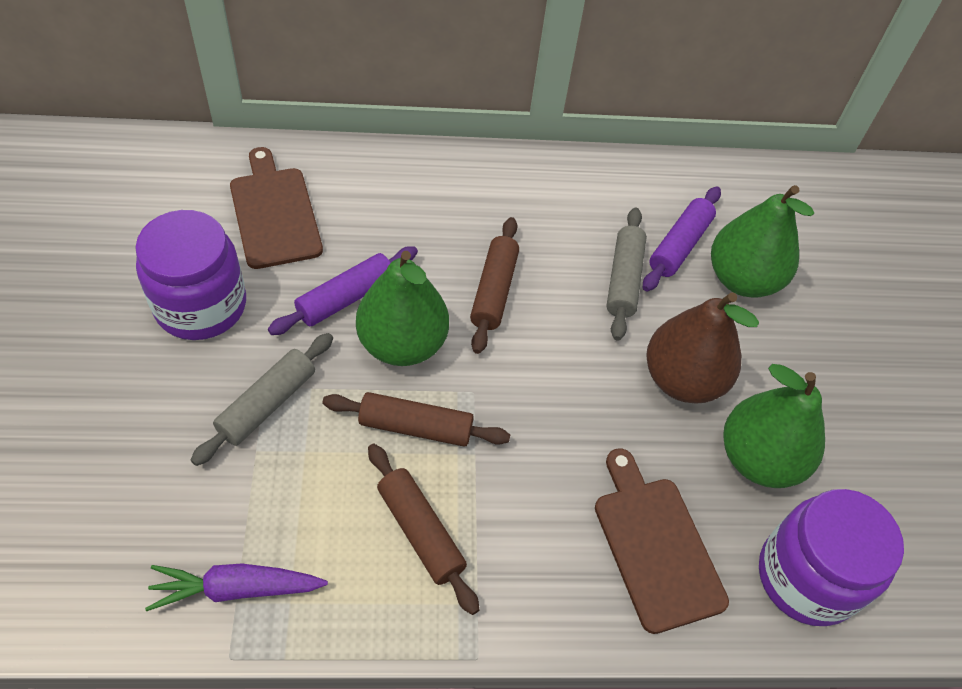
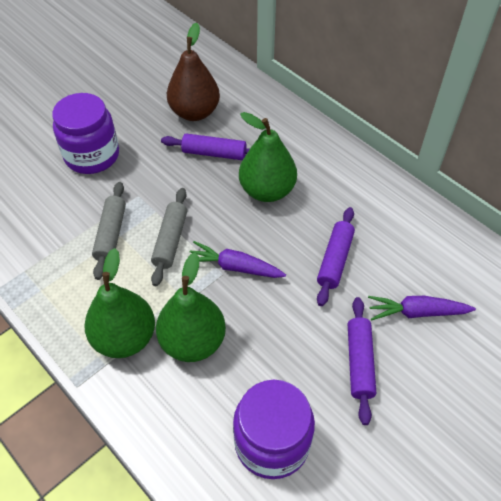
brown cutting board: [230,147,323,269] [595,448,729,634] = 2 -> none = 0
brown rolling pin: [322,392,510,447] [368,444,479,615] [470,217,519,354] = 3 -> none = 0
purple carrot: [145,563,328,611] = 1 -> [190,241,286,278] [368,296,476,320] = 2
purple rolling pin: [268,246,418,335] [643,186,721,291] = 2 -> [161,133,250,160] [317,207,355,306] [348,297,376,425] = 3

